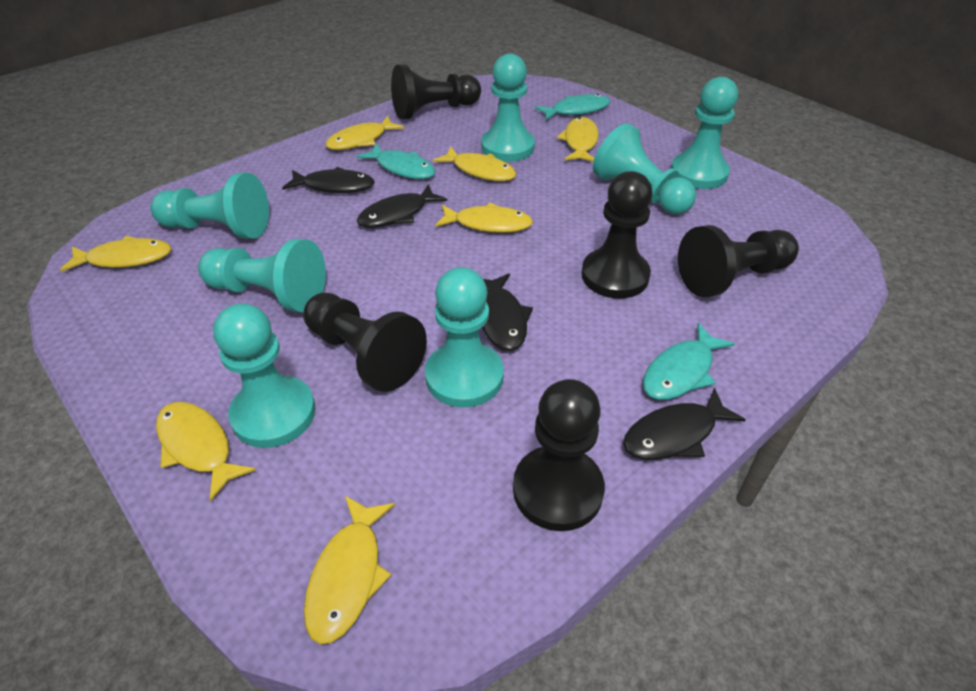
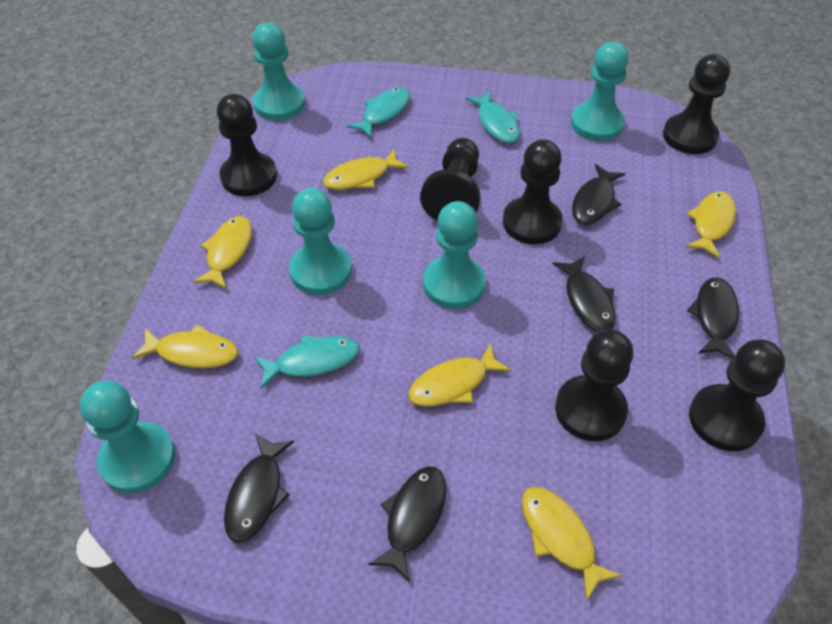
black fish: [282,167,375,193] [357,184,447,228] [482,274,533,351] [623,388,746,460] = 4 -> [224,433,294,543] [368,466,446,582] [552,256,616,332] [572,164,625,225] [687,277,739,358] = 5
black pawn: [303,293,427,392] [391,64,481,119] [513,379,605,531] [581,171,653,298] [678,225,799,297] = 5 -> [217,94,277,196] [420,138,481,221] [503,139,563,244] [555,330,633,441] [663,54,730,154] [689,339,785,451] = 6
turquoise pawn: [150,173,269,239] [198,239,326,312] [213,303,316,448] [425,267,504,408] [481,53,535,162] [593,123,696,214] [671,77,738,189] = 7 -> [80,380,175,494] [252,23,305,121] [289,188,352,295] [423,201,486,309] [571,42,629,141] = 5
yellow fish: [60,236,171,272] [156,402,256,501] [304,496,395,644] [325,116,404,150] [433,147,516,181] [435,203,533,233] [557,117,599,161] = 7 -> [132,325,238,368] [193,216,252,289] [323,149,409,190] [408,343,511,407] [522,487,622,601] [685,191,736,259] = 6

